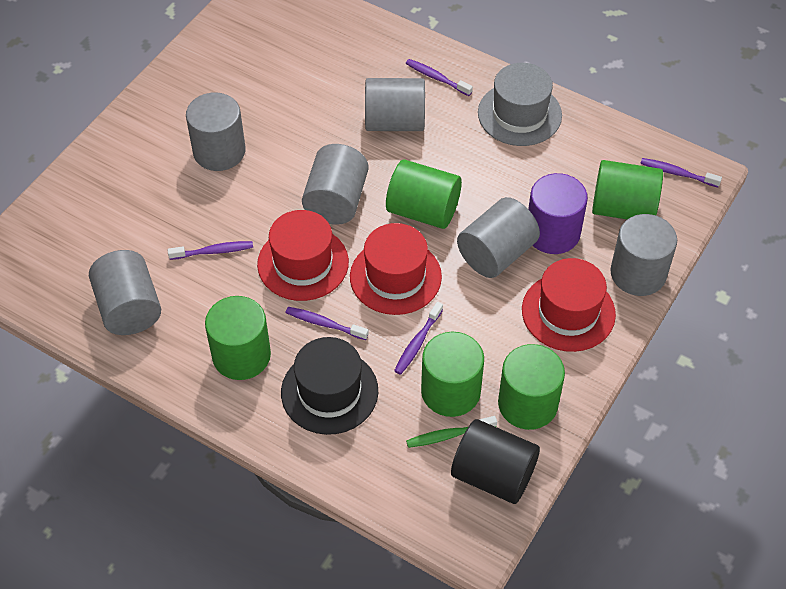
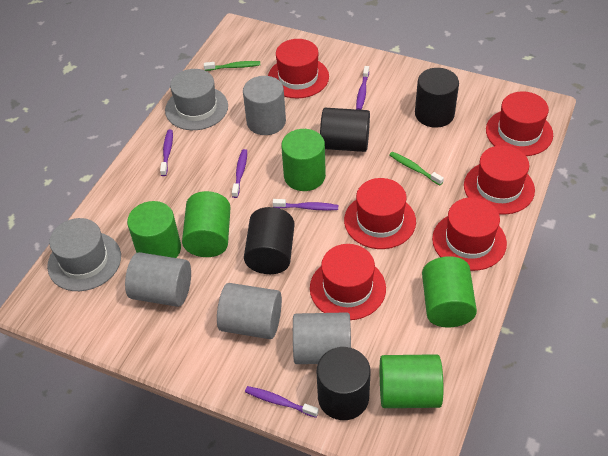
black cylinder: [451,419,540,504] = 1 -> [244,207,295,274] [317,347,371,420] [320,108,370,152] [415,68,459,128] = 4
black hat: [281,337,378,435] = 1 -> none = 0
green toothbrush: [406,416,497,448] = 1 -> [204,61,260,71] [389,152,444,185] = 2
grey cylinder: [89,250,161,335] [186,92,246,171] [302,144,369,225] [365,78,425,131] [457,197,540,278] [610,214,677,296] = 6 -> [125,252,191,307] [217,283,282,339] [243,76,286,135] [293,312,351,364] = 4
grey hat: [478,63,562,146] = 1 -> [47,218,121,291] [165,69,228,130] = 2
purple cylinder: [528,173,588,254] = 1 -> none = 0
red hat: [257,210,349,301] [350,223,442,315] [522,258,616,352] = 3 -> [268,39,329,98] [310,244,386,320] [344,178,416,249] [432,197,507,271] [464,145,535,215] [486,91,553,156] = 6

